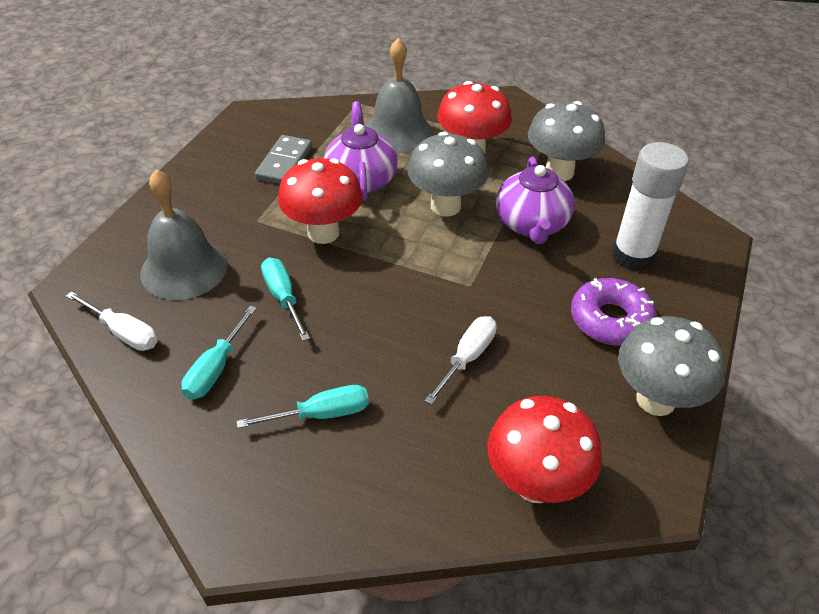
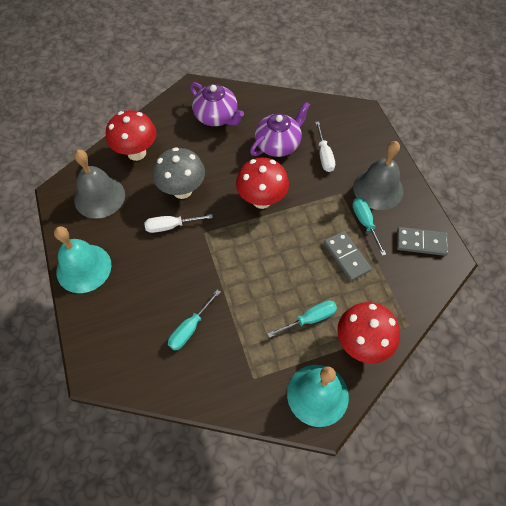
grey domino: [255,135,312,184] = 1 -> [324,231,372,281] [397,227,448,256] = 2
grey mushroom: [407,131,489,216] [528,101,605,181] [618,316,725,416] = 3 -> [153,147,205,199] = 1
purple donut: [571,278,656,346] = 1 -> none = 0
turquoise bell: none = 0 -> [54,226,111,293] [287,365,349,427] = 2
white glue stick: [612,142,689,271] = 1 -> none = 0

